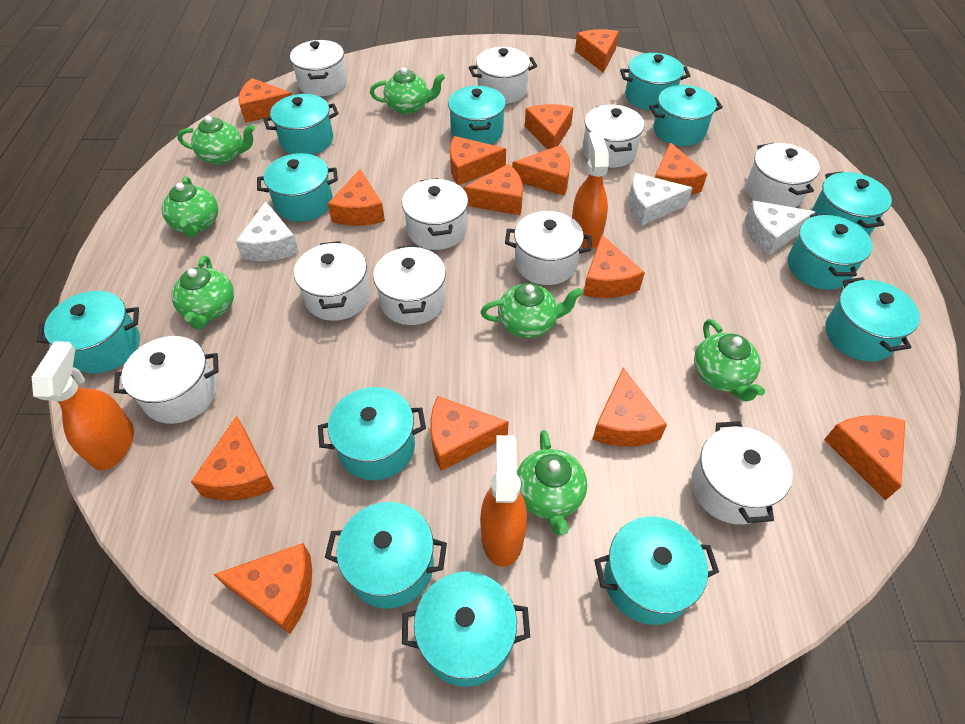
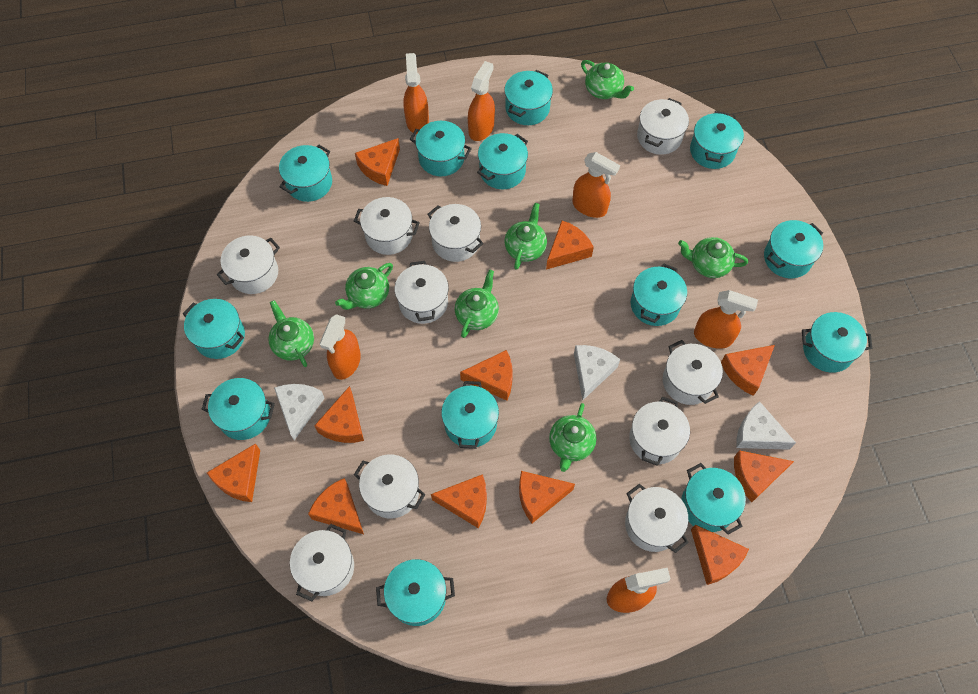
orange cheese: [191,416,274,501] [214,543,312,634] [238,78,292,123] [327,169,385,226] [430,396,509,471] [450,136,506,185] [463,164,523,215] [512,145,570,196] [525,104,573,150] [575,29,619,73] [583,235,645,298] [592,368,667,446] [655,142,707,195] [824,415,905,501] = 14 -> [207,443,260,502] [308,478,364,534] [314,386,364,443] [355,138,400,186] [431,474,487,528] [460,350,513,401] [519,471,575,523] [546,220,594,270] [691,525,749,585] [721,345,775,396] [734,450,794,502] = 11
orange spray bottle: [32,341,134,471] [480,435,527,567] [572,132,609,249] = 3 -> [319,314,361,380] [403,53,429,134] [468,61,495,141] [572,152,620,218] [607,568,671,613] [694,290,758,349] = 6

